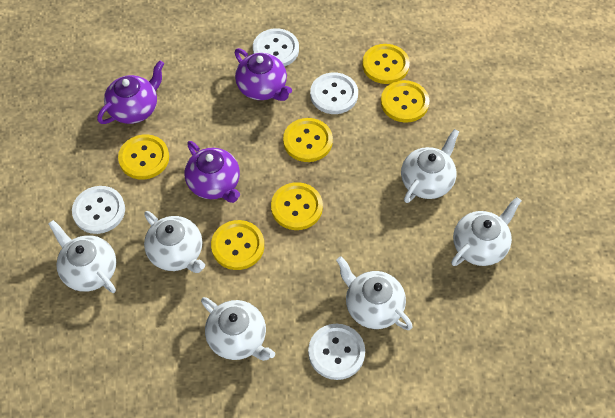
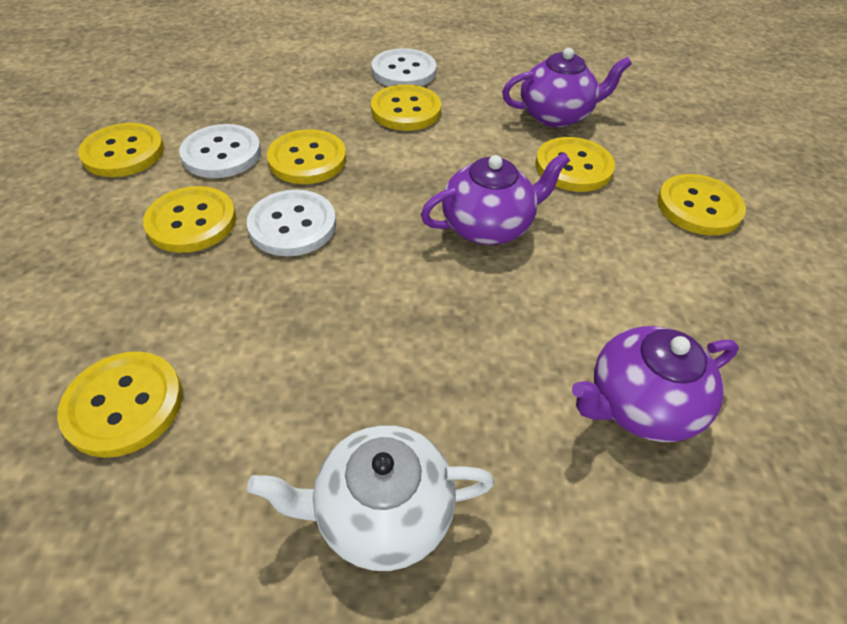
white button: [72,186,125,234] [253,28,299,67] [308,324,365,380] [310,73,358,114] = 4 -> [179,124,261,178] [247,190,336,256] [371,48,436,86] = 3
white teapot: [48,220,116,293] [144,211,205,273] [201,297,275,361] [336,257,413,330] [401,129,459,203] [451,197,521,266] = 6 -> [247,425,494,571] = 1
yellow button: [118,134,169,180] [211,220,264,270] [271,182,323,230] [283,118,333,162] [362,44,410,84] [381,80,429,123] = 6 -> [57,352,183,458] [78,123,164,177] [143,186,236,253] [267,129,346,184] [371,84,441,131] [535,137,615,192] [657,174,746,235] = 7

